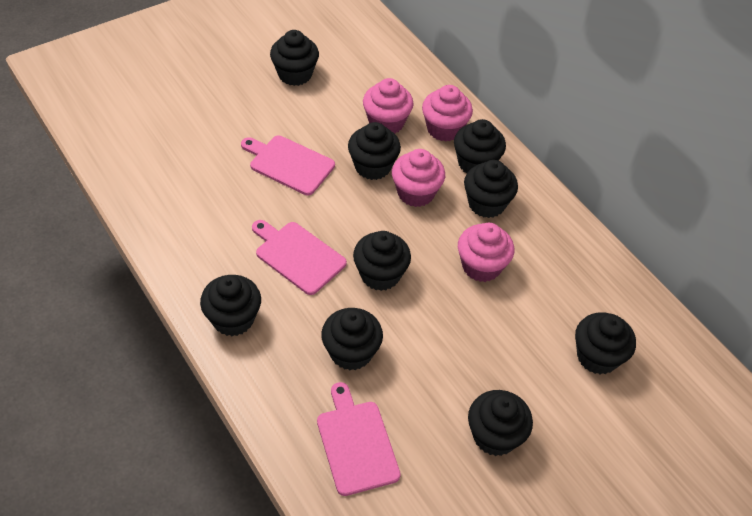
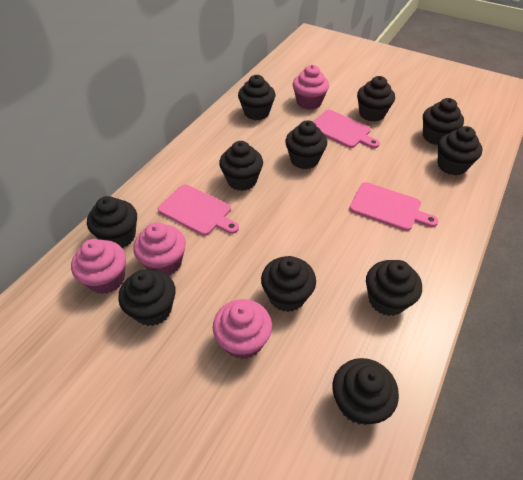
black cupcake: [200,275,261,336] [270,30,319,86] [321,308,383,370] [348,122,401,180] [353,231,411,291] [454,119,506,173] [464,160,518,218] [468,390,533,456] [575,312,636,374] = 9 -> [87,196,137,248] [118,269,176,326] [219,141,263,191] [238,75,275,120] [261,256,316,312] [285,120,327,169] [332,358,399,425] [357,76,395,122] [366,260,422,316] [423,98,464,145] [437,126,483,175] = 11

